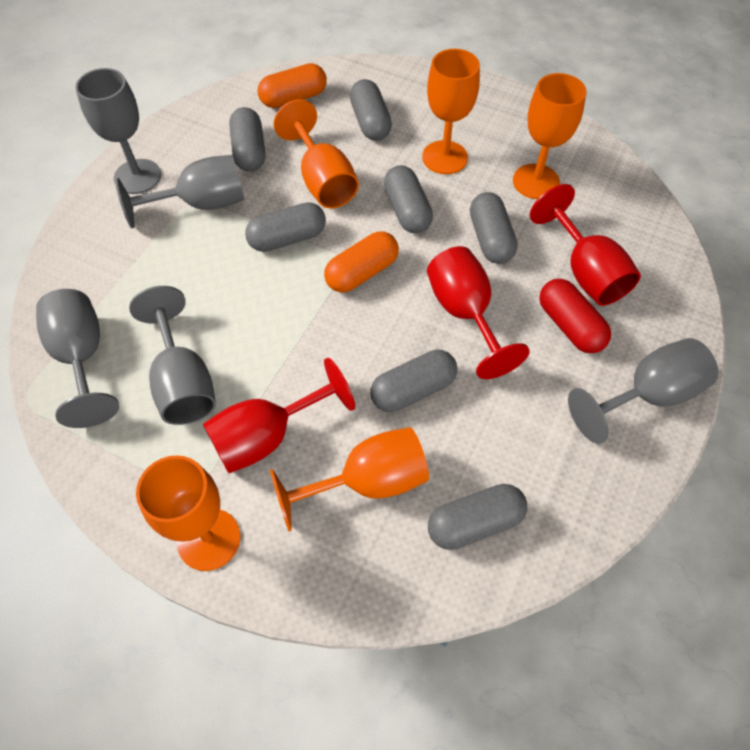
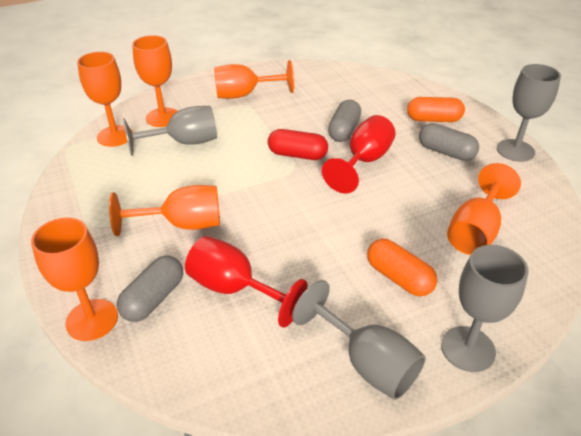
grey capsule: [229,107,265,171] [245,202,326,252] [350,79,392,141] [370,350,458,412] [384,165,433,233] [428,484,527,550] [470,192,518,264] = 7 -> [117,256,183,322] [328,100,361,142] [419,123,479,161] = 3
grey goblet: [36,289,119,428] [75,68,161,194] [115,155,244,228] [129,286,216,425] [568,338,718,444] = 5 -> [123,106,217,156] [292,280,426,400] [441,245,529,372] [497,64,561,162] = 4
orange goblet: [136,455,240,571] [270,427,429,531] [273,99,359,208] [422,49,480,174] [513,73,587,199] = 5 -> [31,217,118,341] [77,52,133,147] [109,185,220,236] [132,35,177,127] [214,60,294,99] [447,163,521,255] = 6
red goblet: [203,358,355,473] [427,246,530,379] [530,184,641,306] = 3 -> [185,236,308,328] [322,115,396,194] = 2

